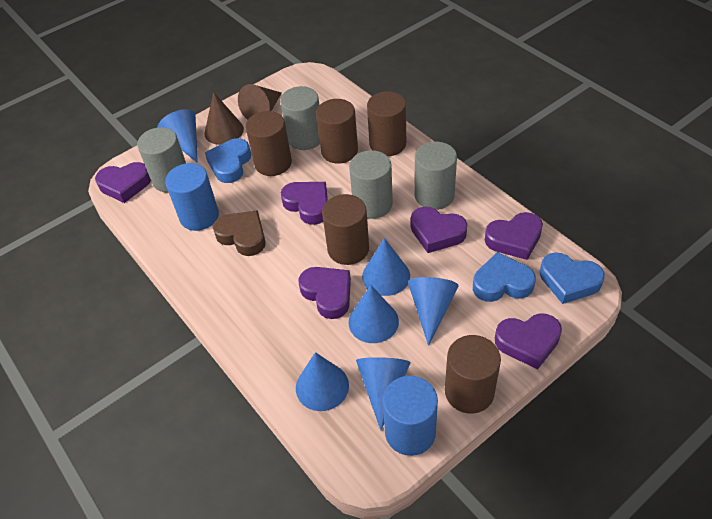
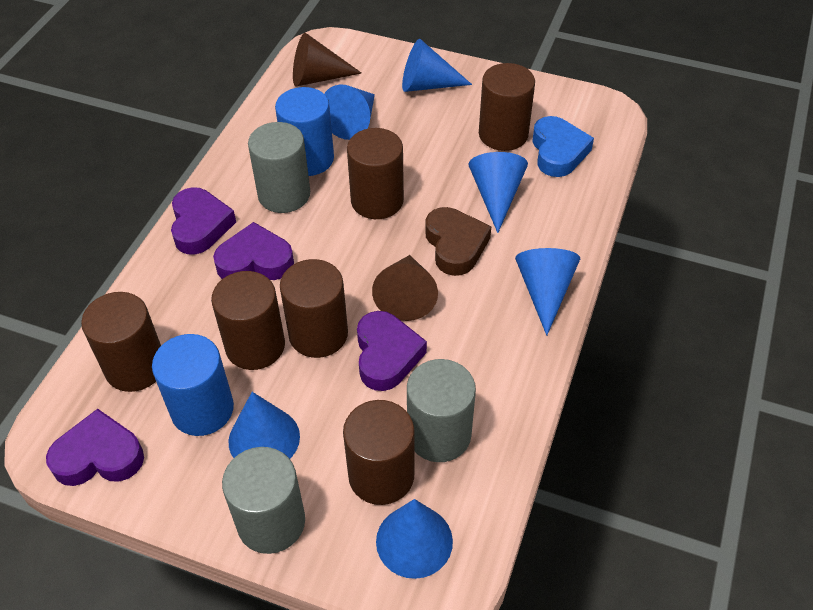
blue heart: [205,138,251,183] [473,252,536,302] [540,253,605,304] = 3 -> [532,116,594,177] = 1
brown cylinder: [246,111,292,176] [316,99,358,164] [322,194,369,265] [367,91,406,156] [445,335,501,414] = 5 -> [81,292,161,392] [211,271,285,370] [280,259,348,358] [343,400,414,505] [347,128,404,219] [479,63,535,151] = 6
grey cylinder: [137,127,186,192] [280,86,320,150] [349,150,393,219] [415,142,457,210] = 4 -> [222,447,305,554] [248,122,310,213] [407,359,476,462] = 3
purple heart: [95,162,151,203] [281,182,328,225] [299,267,351,319] [411,207,467,253] [485,212,543,260] [495,314,562,369] = 6 -> [46,409,144,486] [171,187,236,255] [213,222,294,280] [357,311,427,391] = 4

